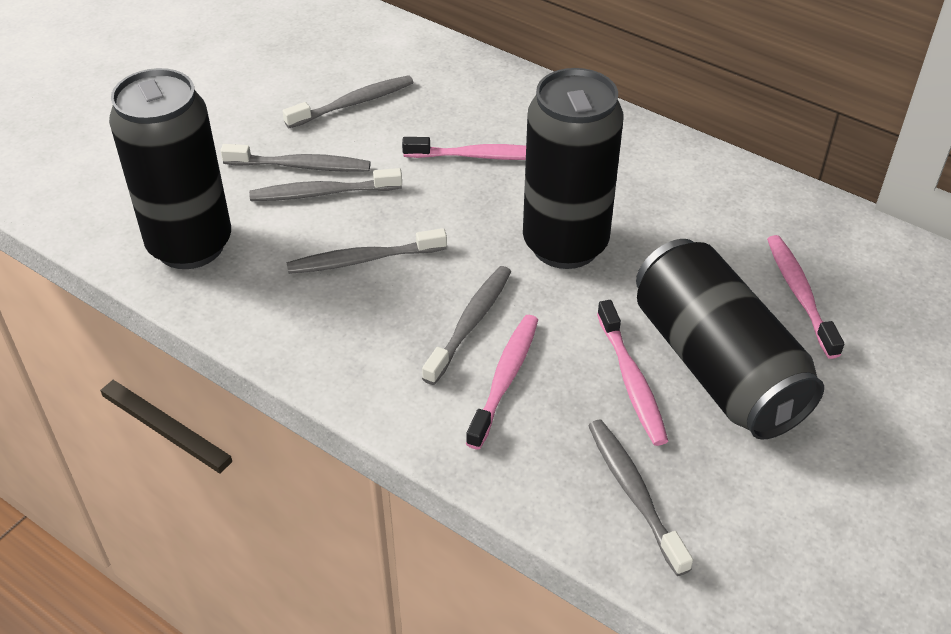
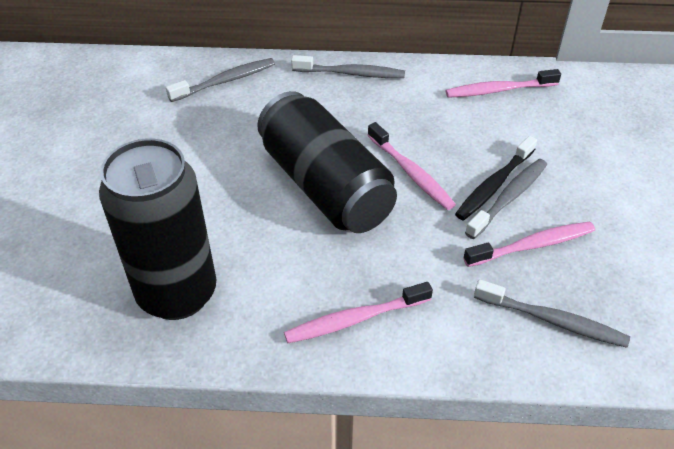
black can: [109,68,231,269] [523,68,624,269] [636,239,824,440] = 3 -> [99,138,216,320] [257,91,397,233] = 2
black toothbrush: none = 0 -> [455,136,537,221] = 1
grey toothbrush: [220,144,371,172] [249,168,402,201] [282,75,414,128] [286,228,447,274] [422,266,511,385] [588,420,693,576] = 6 -> [166,58,275,102] [291,55,405,78] [465,159,547,239] [474,279,630,348] = 4

